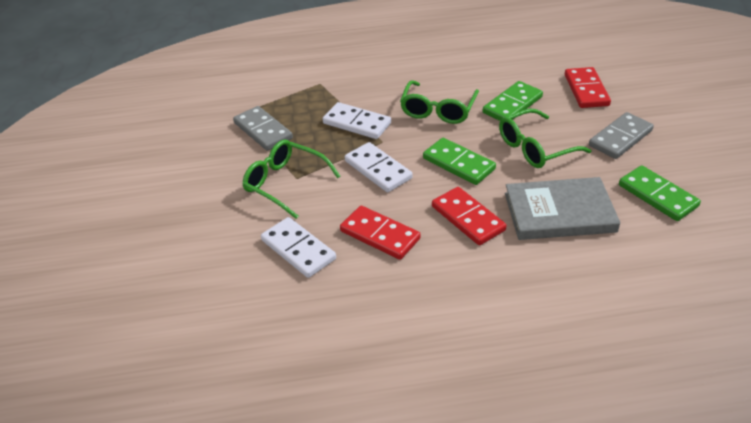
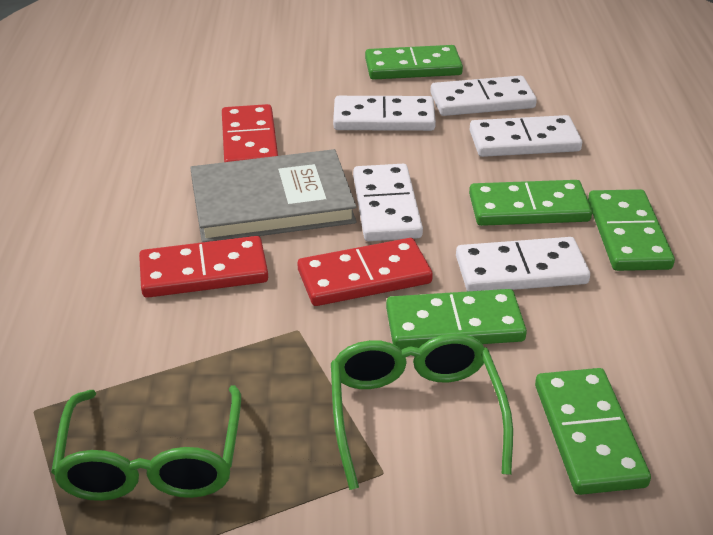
green domino: [423,138,496,185] [483,81,543,121] [619,165,701,221] = 3 -> [365,45,463,80] [386,289,527,350] [469,180,592,226] [535,368,651,495] [588,189,675,271] = 5
green glasses: [242,140,340,219] [400,80,479,124] [499,108,592,168] = 3 -> [51,385,241,501] [331,334,513,490] = 2
grey domino: [233,106,293,151] [589,112,654,159] = 2 -> none = 0
white domino: [261,217,336,278] [323,102,391,139] [345,142,413,192] = 3 -> [333,96,436,131] [353,164,423,241] [430,76,537,116] [456,237,590,291] [470,115,582,157] = 5

